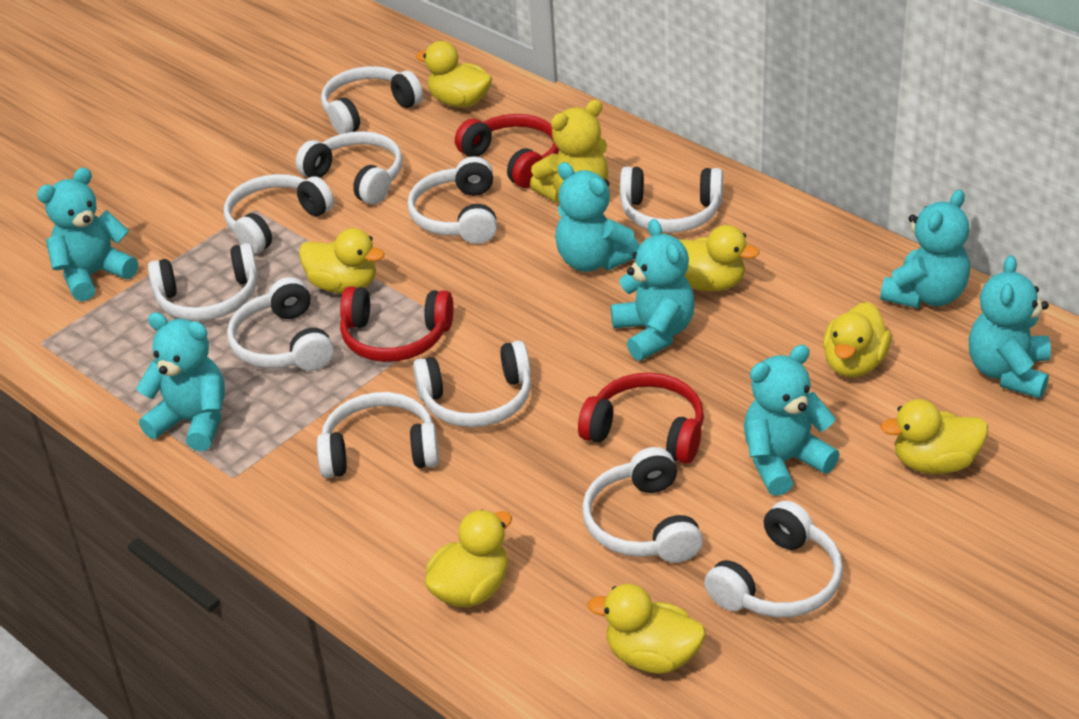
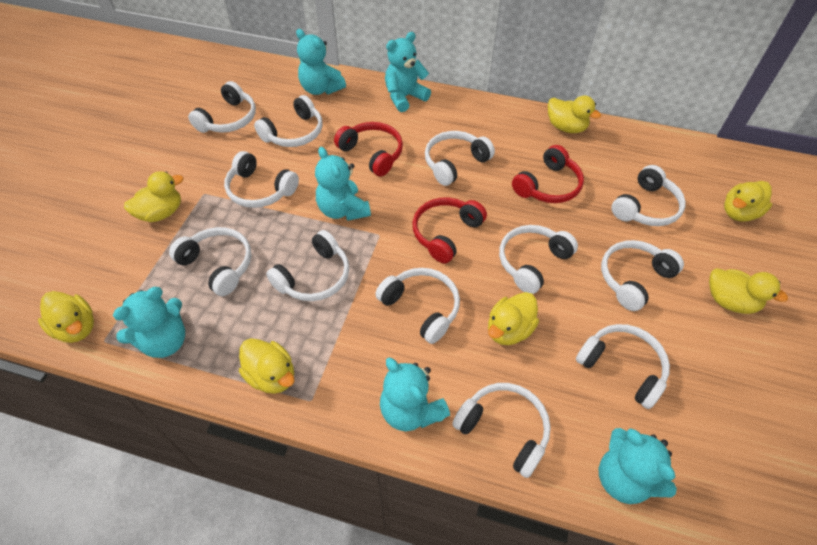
turquoise teddy bear: [37,168,138,301] [136,312,225,451] [555,162,640,272] [611,219,695,361] [744,345,840,496] [880,190,970,308] [969,255,1051,398] = 7 -> [113,287,185,358] [296,29,346,95] [315,147,371,221] [380,357,450,431] [385,32,431,112] [598,428,677,504] = 6
white headphones: [148,243,259,321] [224,174,334,254] [227,277,334,371] [296,131,403,205] [317,392,439,478] [321,66,423,134] [407,156,497,244] [413,340,531,427] [582,447,703,563] [620,166,723,233] [704,500,843,617] = 11 -> [169,227,252,296] [188,81,256,133] [224,151,299,208] [254,95,323,147] [266,230,349,301] [375,268,460,344] [425,131,495,186] [452,383,551,478] [499,225,578,294] [576,324,670,409] [601,240,684,311] [611,165,686,226] = 12
yellow teddy bear: [530,100,608,204] = 1 -> none = 0

